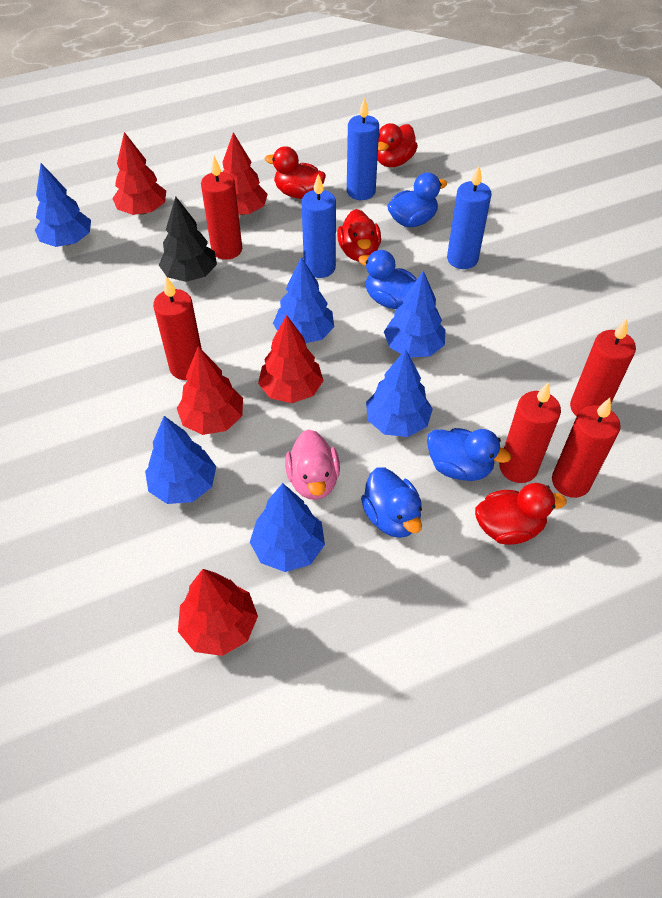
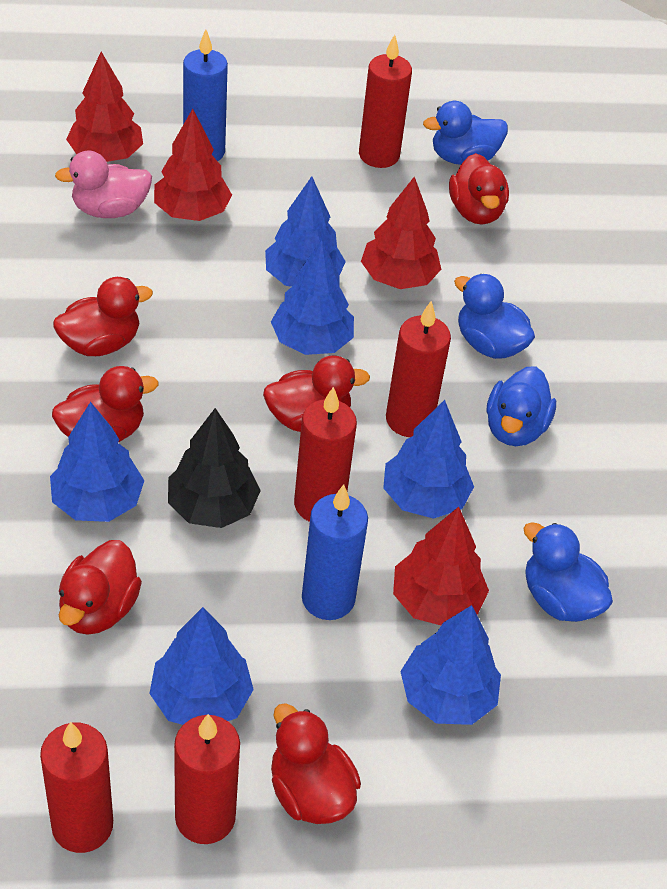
blue candle: [302,174,336,278] [347,97,379,200] [447,166,491,269] = 3 -> [183,29,228,161] [302,485,368,620] = 2
red duck: [265,146,326,199] [337,209,381,261] [377,123,418,167] [475,483,567,545] = 4 -> [52,366,158,442] [53,277,153,356] [59,540,142,635] [263,356,370,432] [271,703,361,824] [449,153,509,224] = 6
red tree: [112,132,166,215] [177,346,243,435] [178,569,258,656] [222,132,268,215] [258,315,324,403] = 5 -> [66,52,143,162] [154,109,232,221] [361,176,441,289] [393,507,489,625] = 4

